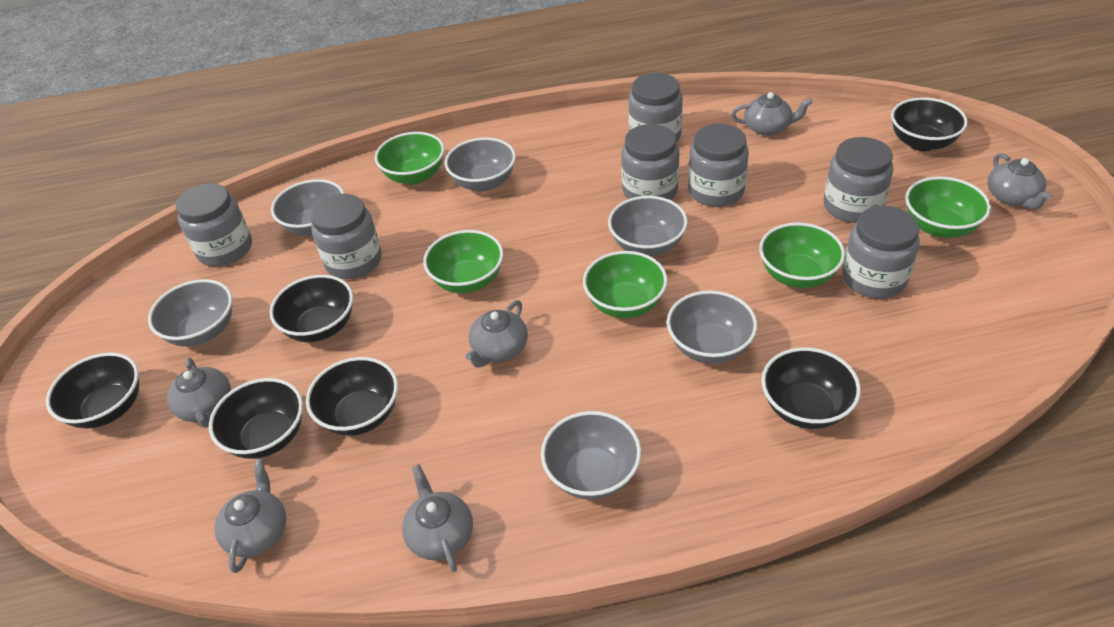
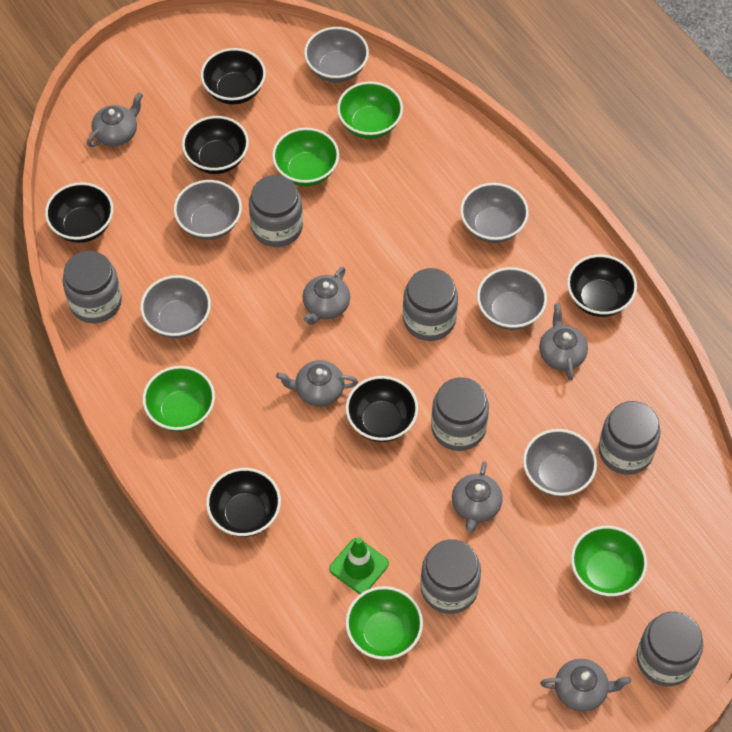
green traffic cone: none = 0 -> [329,537,389,594] = 1

